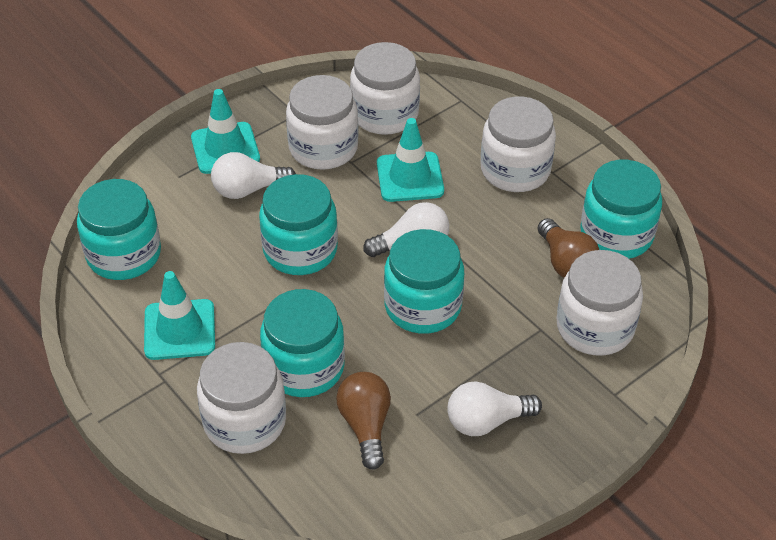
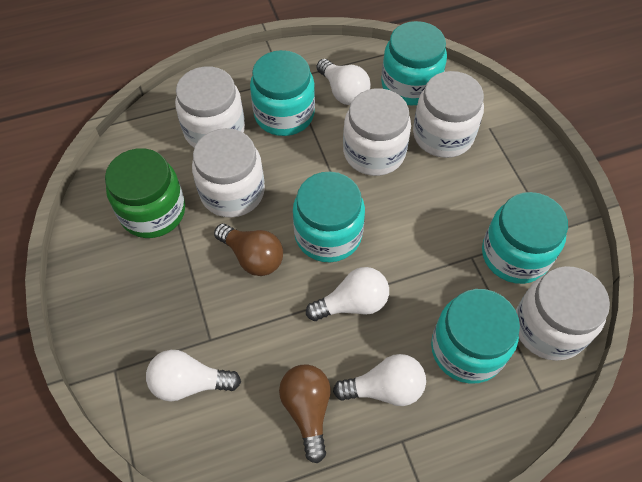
green jar: none = 0 -> [105,148,185,238] = 1
turquoise traffic cone: [144,271,215,360] [191,89,260,174] [377,118,444,202] = 3 -> none = 0
white light bulb: [211,152,296,199] [363,202,449,257] [447,381,542,436] = 3 -> [146,350,241,401] [306,267,389,321] [317,59,370,105] [333,354,426,406] = 4

